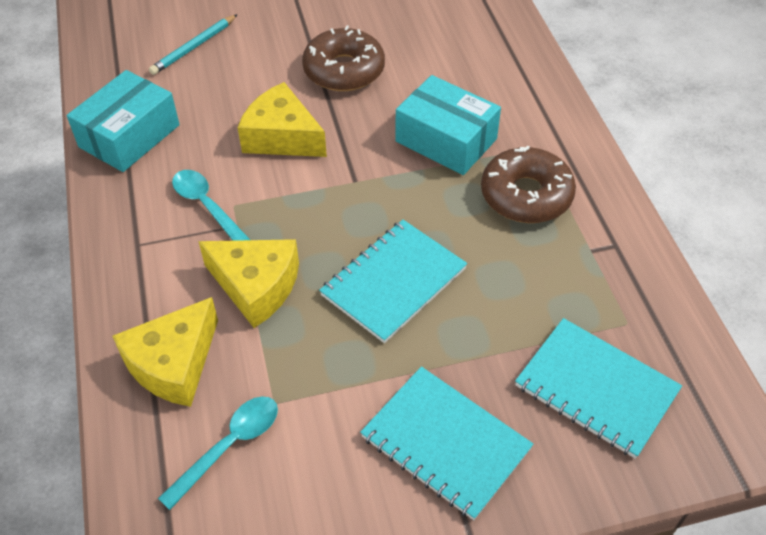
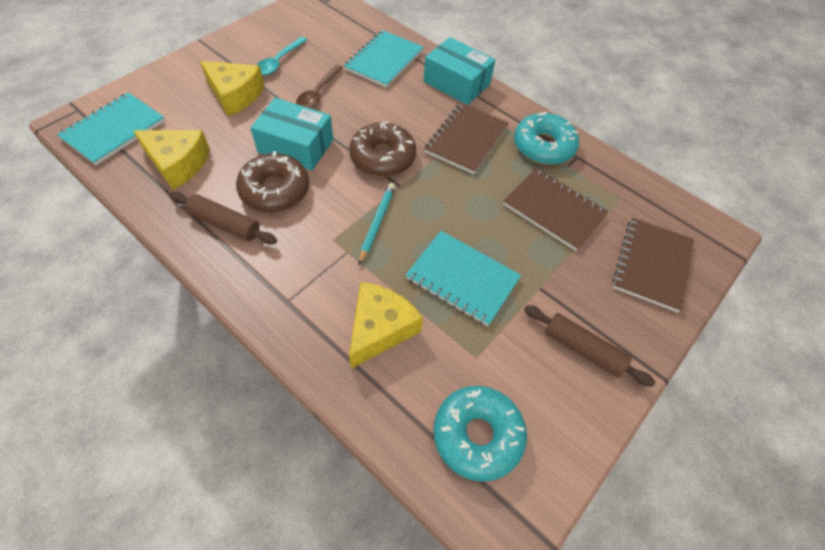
brown notebook: none = 0 -> [424,103,509,174] [503,168,608,251] [613,218,694,313] = 3
brown rolling pin: none = 0 -> [170,192,277,245] [524,305,655,387] = 2
brown spoon: none = 0 -> [296,65,343,109] = 1
turquoise donut: none = 0 -> [433,386,527,482] [514,112,579,165] = 2
turquoise spoon: [158,397,278,510] [172,170,250,241] = 2 -> [257,37,307,76] = 1

